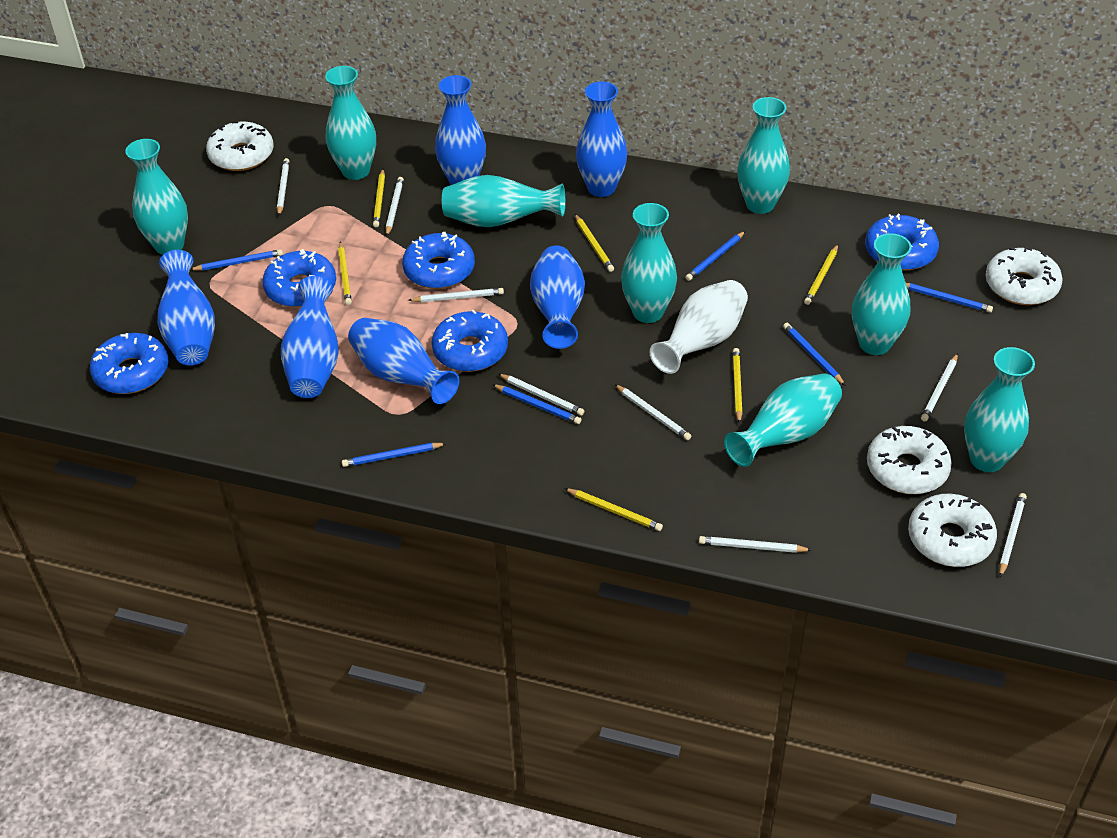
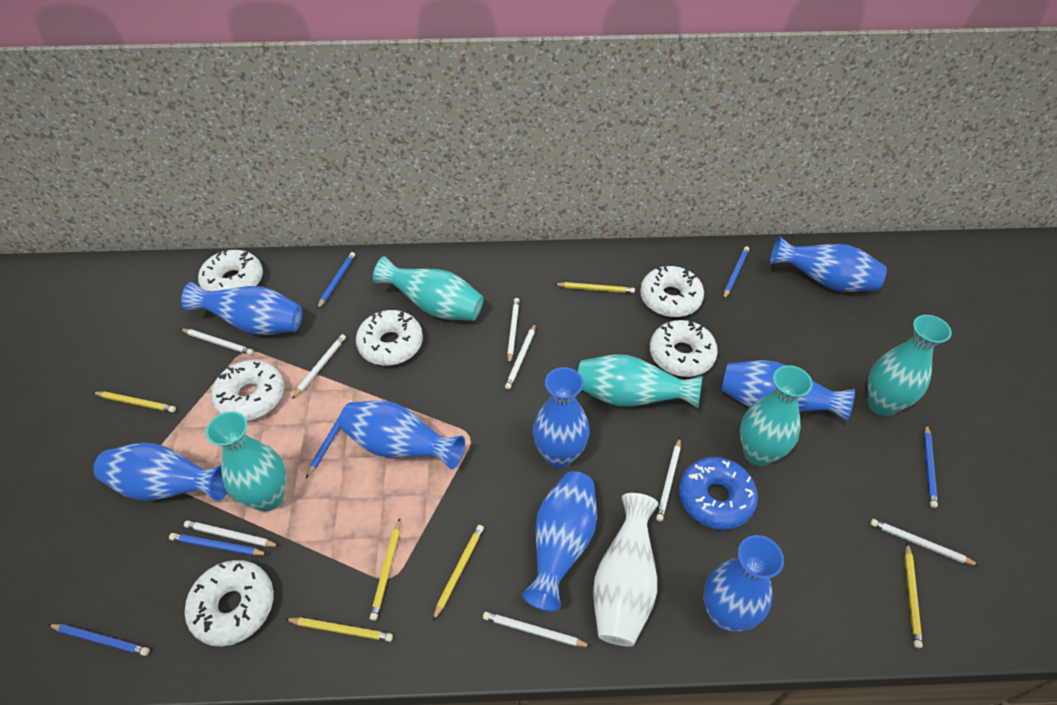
blue donut: [90,333,169,394] [262,249,336,307] [402,232,475,289] [432,310,508,372] [865,213,939,271] = 5 -> [679,457,758,530] = 1
blue vase: [157,250,215,365] [281,276,339,398] [348,318,459,404] [435,75,486,185] [530,246,585,349] [576,82,627,197] = 6 -> [93,443,228,501] [181,282,303,335] [339,401,465,470] [522,471,597,611] [533,367,589,468] [703,535,784,632] [722,360,855,421] [770,236,887,292] = 8
turquoise vase: [125,139,188,255] [325,66,376,180] [442,175,565,227] [621,203,677,323] [724,373,842,467] [737,97,790,214] [852,233,912,355] [964,347,1035,472] = 8 -> [206,411,286,512] [373,256,484,321] [578,354,703,408] [740,365,813,466] [867,315,952,416] = 5
white donut: [206,121,273,171] [867,426,952,494] [908,494,997,567] [986,247,1063,305] = 4 -> [185,560,274,647] [198,249,263,292] [211,360,284,421] [356,310,423,366] [640,265,704,317] [650,320,718,377] = 6

